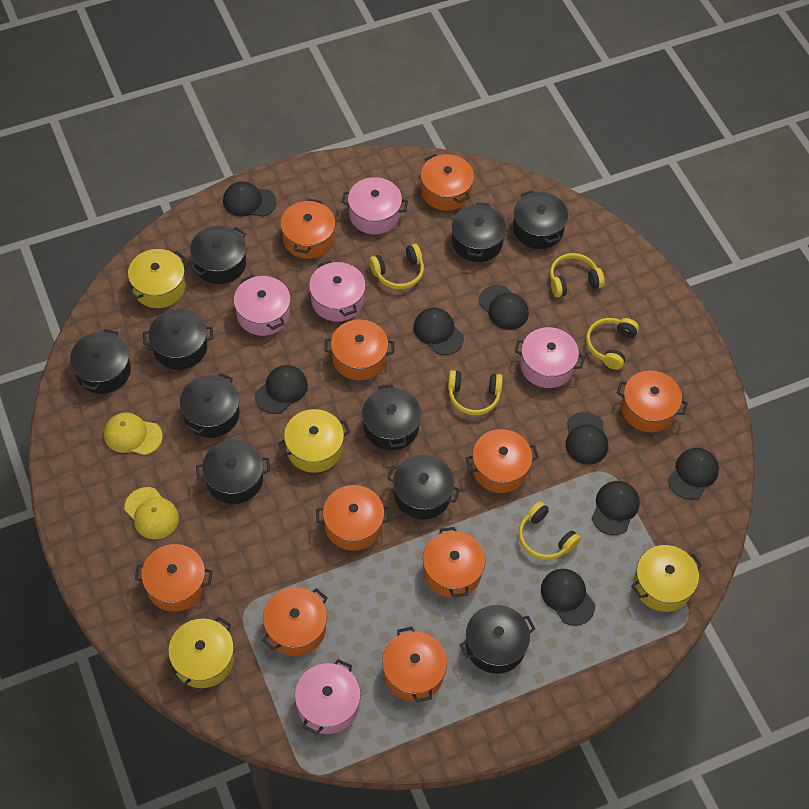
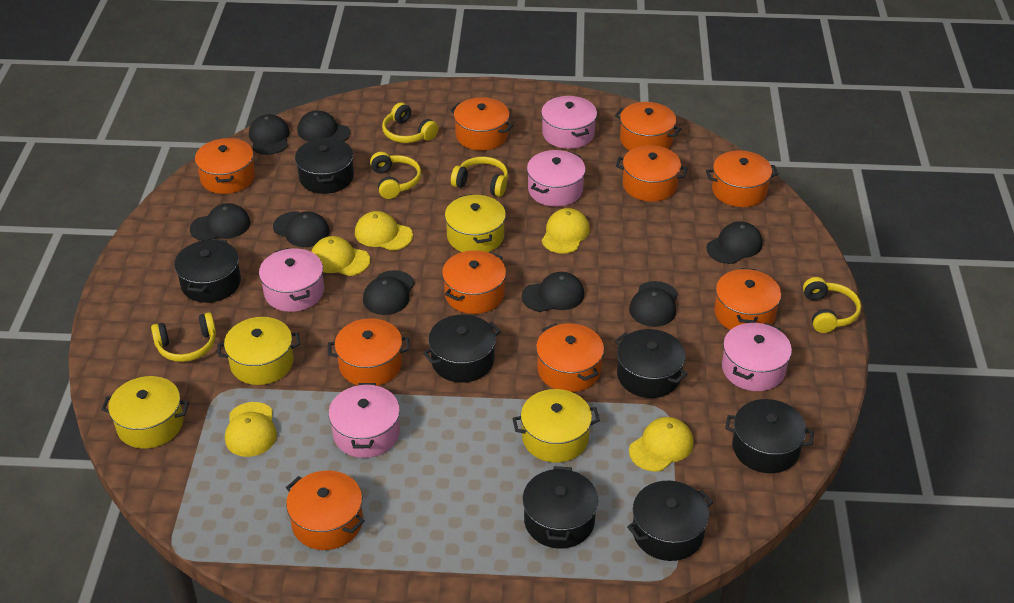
black pot: [70,329,131,394] [143,309,213,370] [180,373,239,438] [190,226,246,284] [196,440,270,504] [362,384,421,450] [387,455,460,520] [452,202,506,262] [459,605,535,674] [513,190,568,249] = 10 -> [174,239,241,303] [295,138,354,194] [423,314,501,383] [523,466,598,549] [615,329,688,398] [627,481,713,561] [725,399,814,473] = 7
yellow cap: [104,413,163,455] [125,487,179,539] = 2 -> [225,402,277,457] [311,236,370,276] [355,211,413,251] [542,208,590,254] [629,417,694,472] = 5

